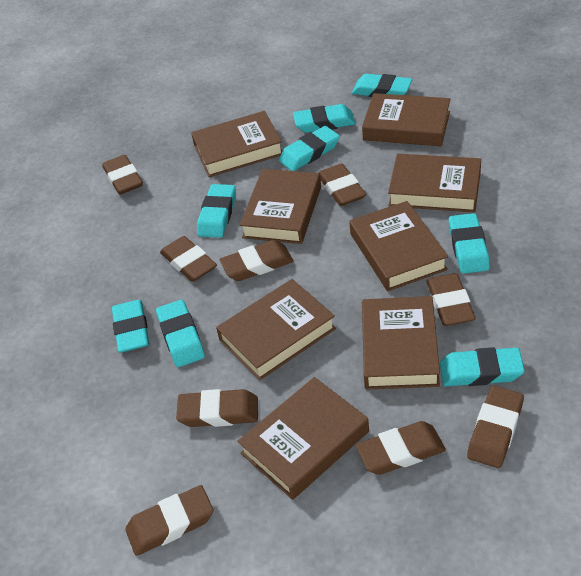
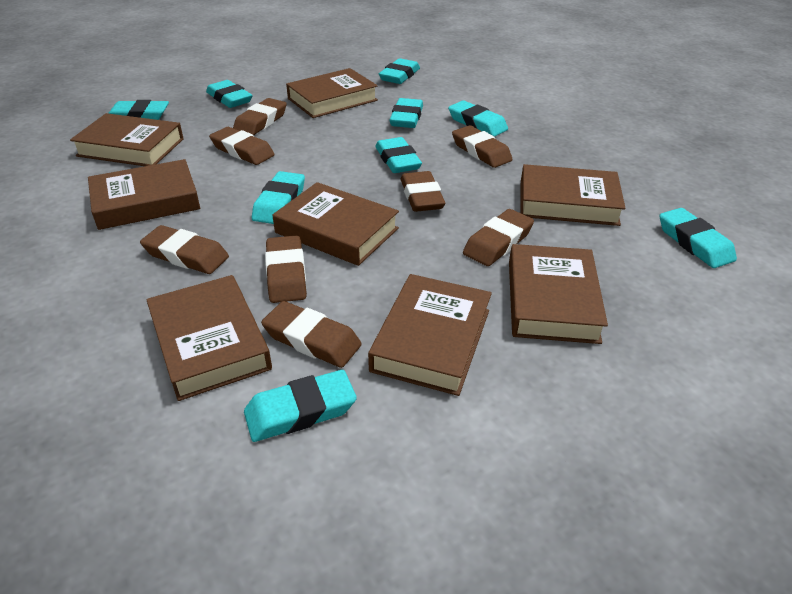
brown eraser: [102,155,143,195] [125,485,214,556] [160,236,217,282] [176,389,258,427] [220,240,293,281] [319,163,366,206] [356,421,446,475] [426,273,476,326] [467,386,524,468] = 9 -> [140,225,229,274] [209,127,275,165] [233,98,287,136] [261,301,362,368] [265,235,307,303] [401,171,445,212] [452,125,513,168] [463,209,534,266] = 8
turquoise eraser: [112,300,149,353] [156,300,205,367] [197,184,236,238] [279,126,340,171] [293,104,355,133] [352,74,412,97] [440,347,525,386] [449,213,490,274] = 8 -> [108,100,169,120] [206,80,252,108] [244,370,357,442] [252,171,305,224] [376,137,422,173] [379,58,420,84] [389,98,423,128] [448,101,508,137] [659,208,737,268] = 9

